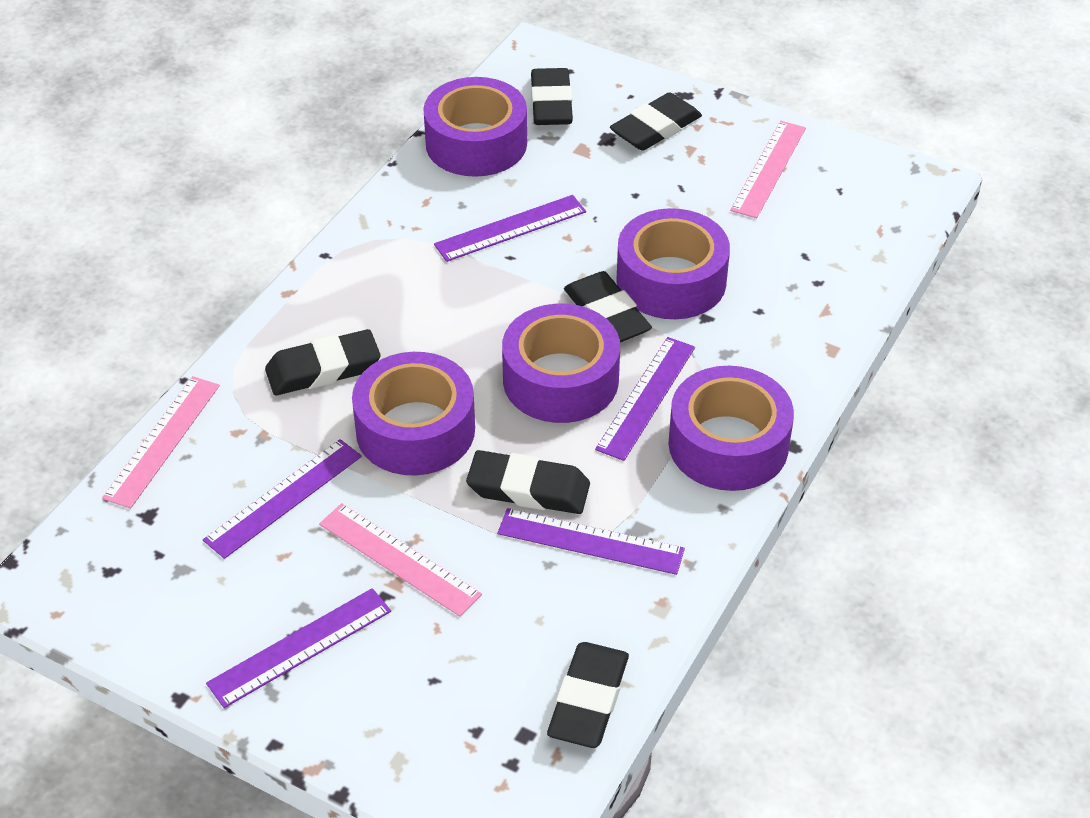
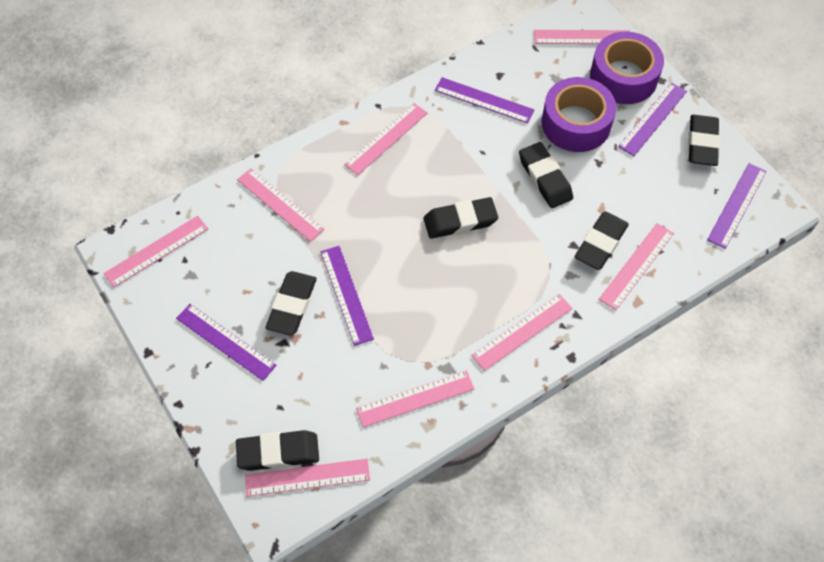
pink ruler: [102,376,220,509] [319,503,482,617] [730,121,806,218] = 3 -> [103,216,208,288] [237,168,325,242] [245,459,370,497] [344,103,428,175] [356,370,474,428] [471,294,573,371] [534,30,630,44] [599,223,674,310] = 8
purple tape: [352,352,475,476] [423,77,527,177] [502,304,620,423] [616,208,730,319] [668,366,794,491] = 5 -> [541,77,616,152] [590,32,664,104] = 2

